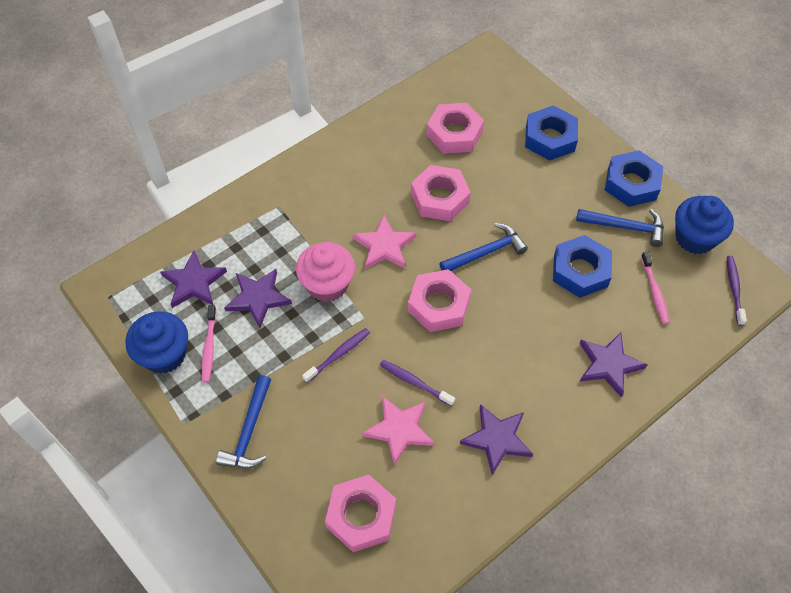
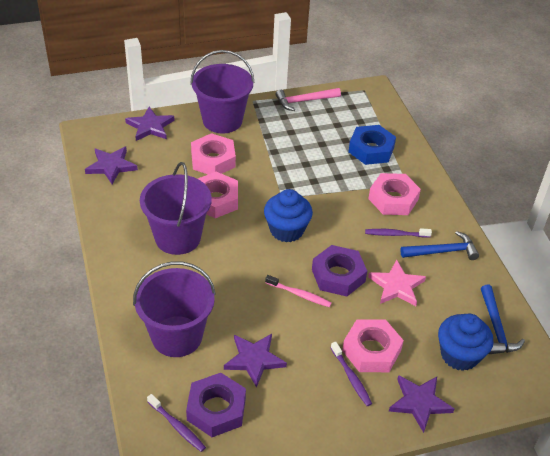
blue hammer: [216,375,271,469] [439,223,528,271] [576,209,664,247] = 3 -> [400,231,479,260] [481,285,525,354] = 2
blue nut: [525,105,578,161] [553,235,612,298] [605,150,663,207] = 3 -> [348,125,396,165] = 1
pink cupcake: [296,242,355,302] = 1 -> none = 0
pink hammer: none = 0 -> [276,88,341,111] = 1
pink star: [353,215,416,269] [362,396,434,466] = 2 -> [368,259,426,306] = 1
pink toothbrush: [202,305,216,383] [641,252,669,324] = 2 -> [265,275,332,307] = 1
purple bucket: none = 0 -> [133,261,216,357] [140,162,212,255] [190,50,255,133] = 3
purple nut: none = 0 -> [186,373,246,437] [312,245,367,296] = 2

